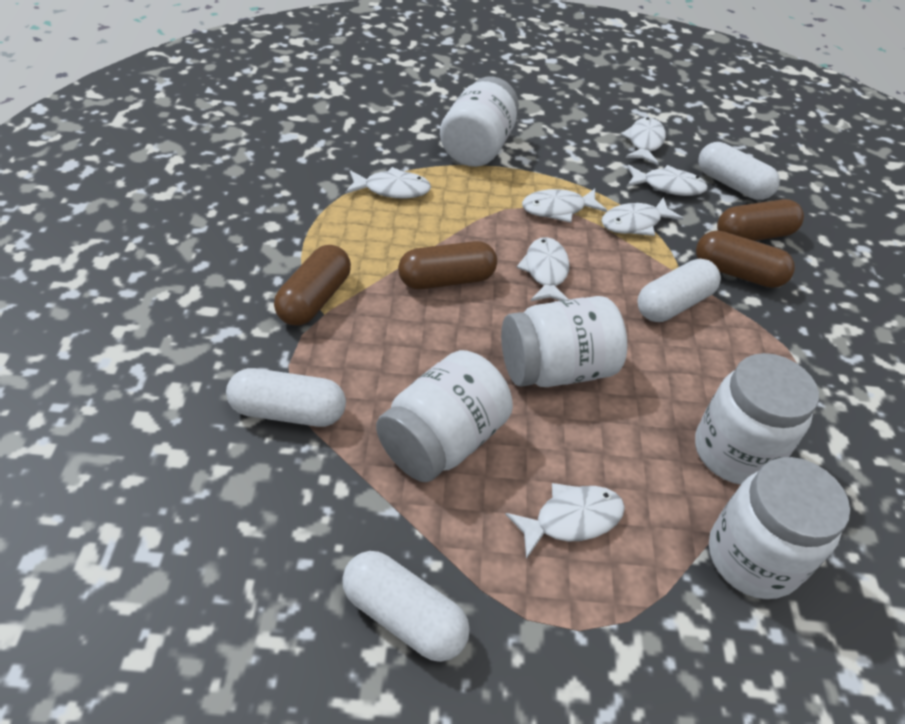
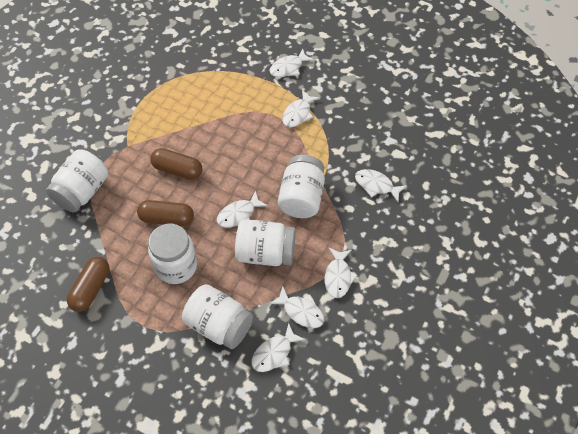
brown capsule: [274,245,351,326] [398,241,497,289] [696,230,795,288] [717,199,804,241] = 4 -> [67,257,109,312] [137,200,194,226] [150,148,202,180] = 3
white capsule: [226,368,346,427] [342,551,470,662] [637,259,721,322] [698,142,780,200] = 4 -> none = 0

